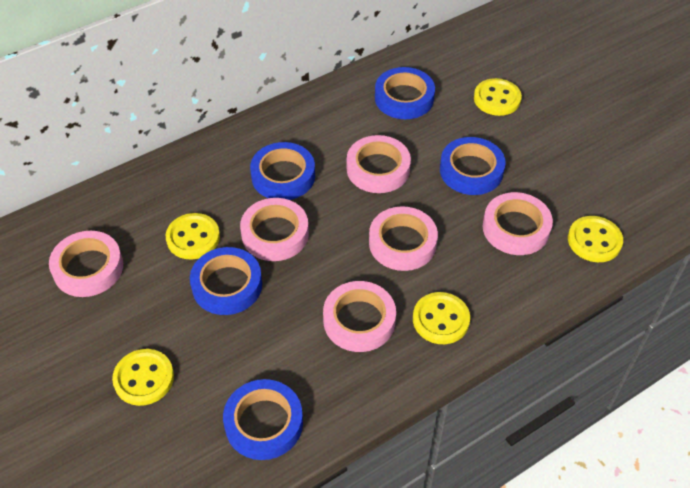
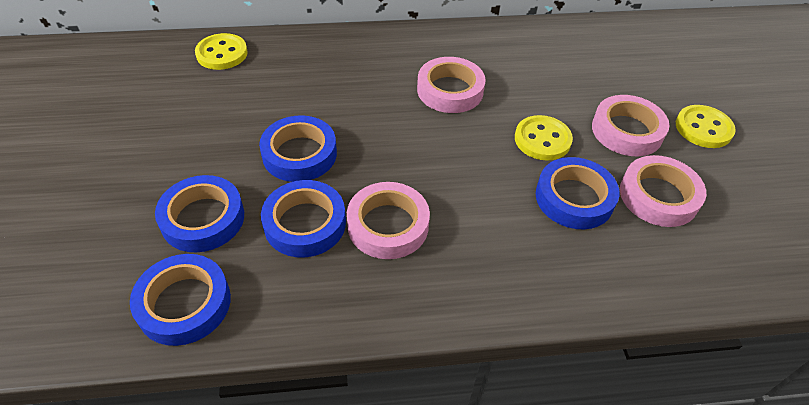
pink tape: [49,231,123,297] [240,198,309,261] [323,281,396,352] [347,135,411,193] [369,206,438,271] [483,192,553,255] = 6 -> [347,182,430,259] [417,57,486,113] [592,95,669,156] [620,155,706,227] = 4
yellow button: [112,349,174,406] [166,213,220,259] [413,292,470,344] [474,78,522,116] [568,216,623,262] = 5 -> [195,33,248,70] [515,115,573,161] [676,105,736,148] = 3

